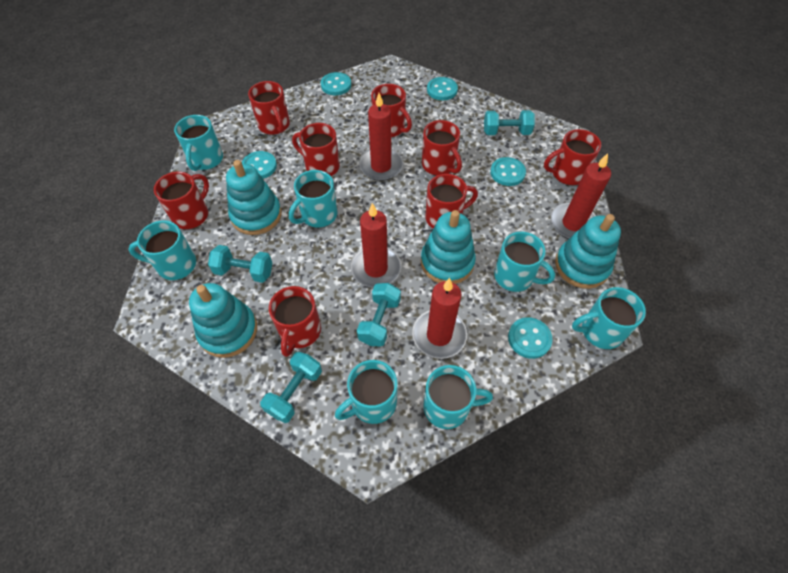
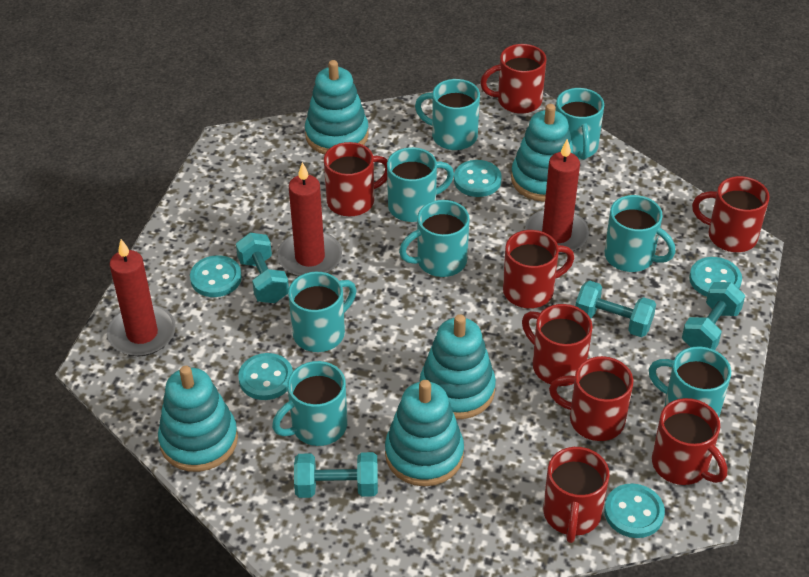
red candle: [351,203,401,288] [359,93,403,181] [412,278,467,359] [550,153,611,239] = 4 -> [107,239,176,356] [277,162,342,277] [525,139,589,255] = 3
turquoise mug: [128,220,196,280] [174,115,223,171] [289,170,338,227] [335,360,398,424] [423,365,493,429] [494,232,555,292] [572,287,646,349] = 7 -> [272,361,347,446] [288,272,356,352] [387,147,454,222] [399,200,469,277] [415,79,480,150] [555,88,604,160] [605,195,676,272] [649,347,731,417] = 8
turquoise stacking toy: [189,283,257,358] [226,160,282,235] [421,210,476,284] [555,214,621,289] = 4 -> [158,366,238,472] [305,60,369,154] [385,380,464,486] [420,314,496,419] [511,104,574,202] = 5

